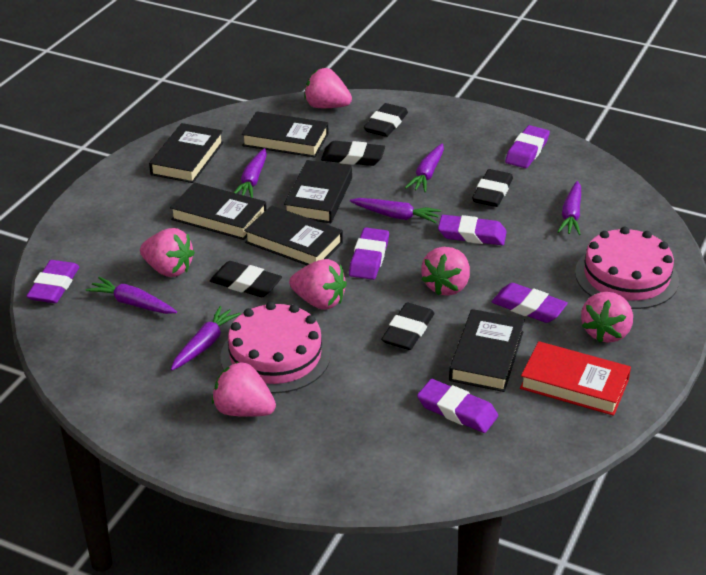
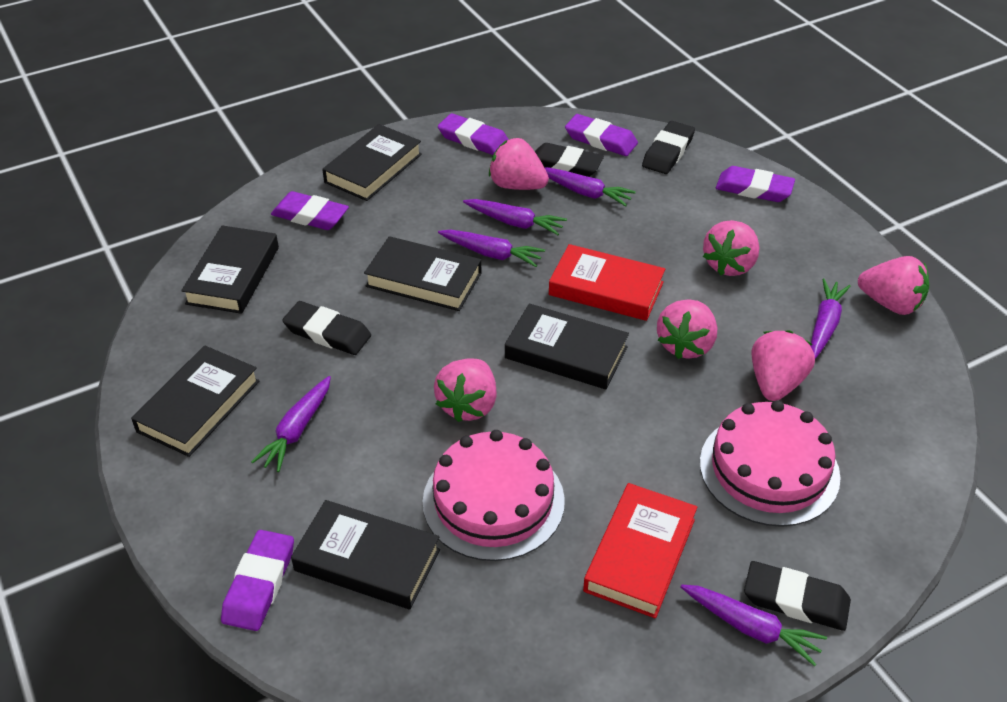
black eraser: [210,261,282,297] [321,141,385,166] [364,103,408,137] [381,303,435,350] [472,169,513,207] = 5 -> [282,301,371,355] [535,143,604,177] [642,121,695,174] [744,561,851,631] = 4
purple eraser: [26,260,79,303] [349,228,389,280] [417,379,498,433] [438,215,507,245] [492,283,568,323] [505,125,550,168] = 6 -> [221,530,294,631] [271,191,349,230] [438,113,509,155] [565,114,638,156] [716,166,795,202] = 5
red book: [520,341,631,416] = 1 -> [549,244,665,321] [583,483,697,618] = 2

